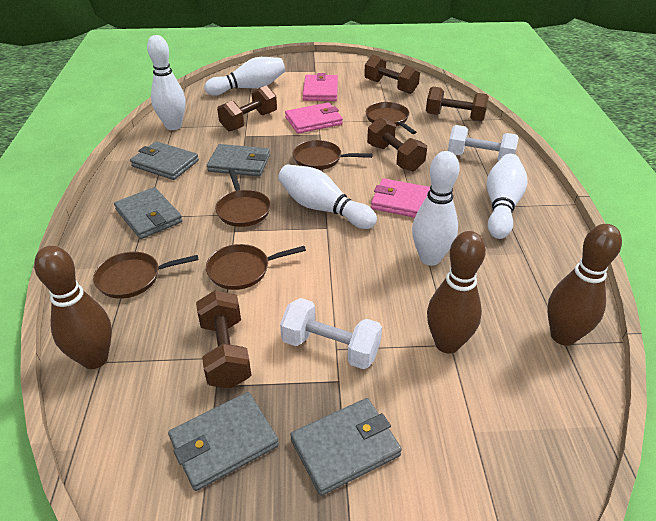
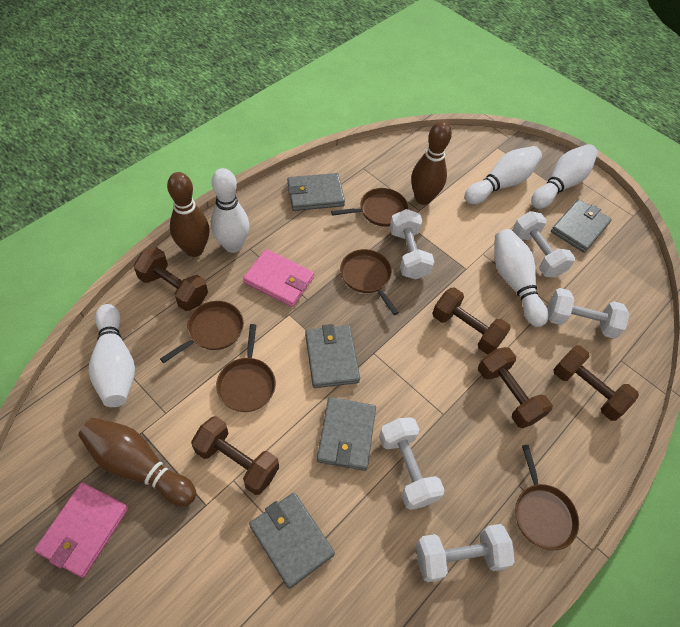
pink wallet: [285,102,343,134] [303,73,338,101] [371,178,430,218] = 3 -> [34,483,128,578] [243,249,314,307] = 2
white dumbbell: [280,298,382,369] [448,125,519,161] = 2 -> [379,417,445,510] [390,209,434,279] [416,524,515,582] [513,211,575,277] [548,288,630,339] = 5

